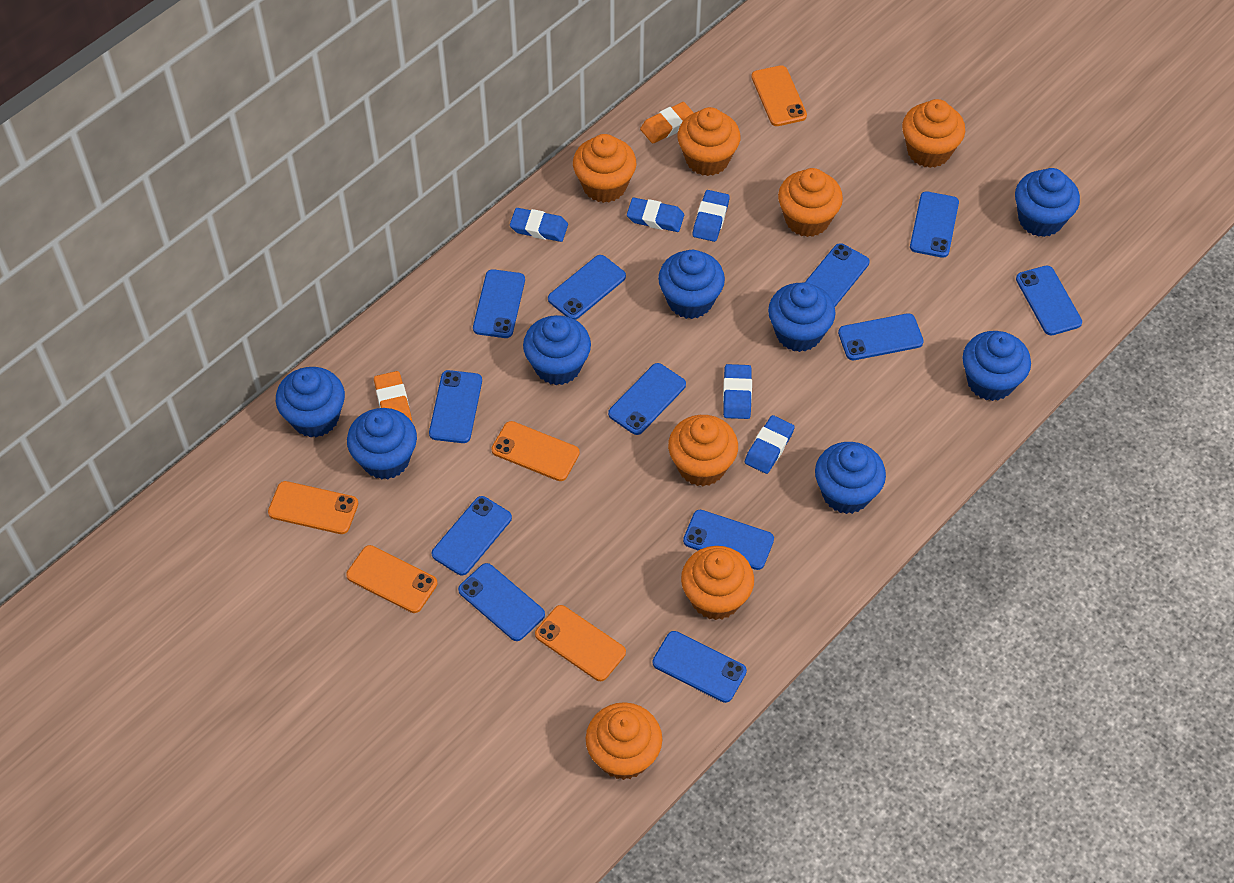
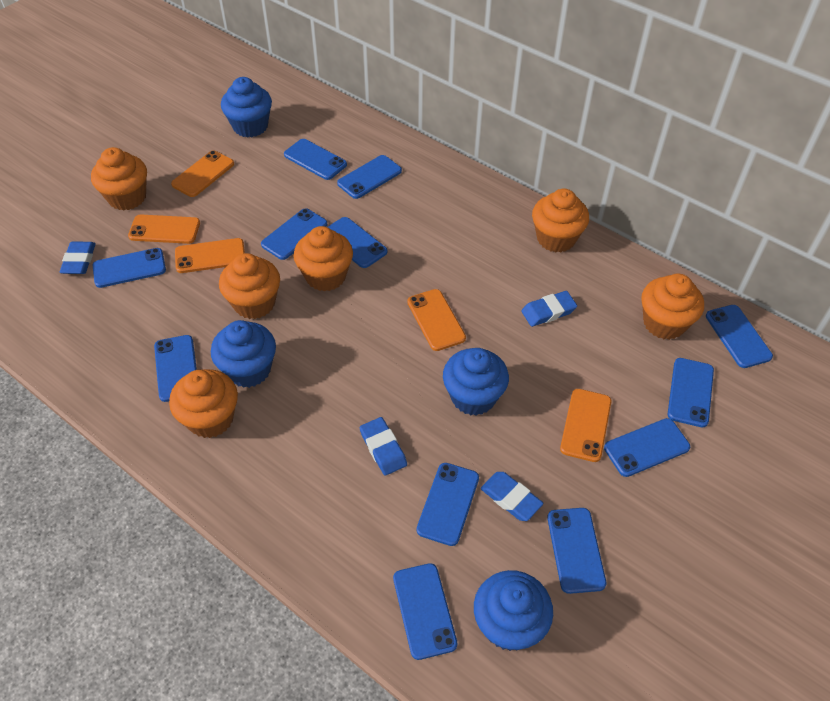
blue cupcake: [276,367,345,438] [347,408,417,480] [523,315,591,385] [658,250,725,319] [768,282,836,352] [815,442,886,514] [962,331,1031,401] [1015,168,1080,237] = 8 -> [211,320,276,388] [221,77,272,138] [443,348,509,416] [474,570,553,651] = 4
blue eraser: [510,208,568,242] [627,198,684,232] [692,190,730,242] [723,364,752,419] [745,415,795,474] = 5 -> [60,241,96,274] [360,417,407,476] [481,472,543,521] [522,291,577,327] = 4
orange cupcake: [573,134,636,203] [586,702,662,780] [668,415,738,486] [677,107,740,176] [681,546,754,620] [778,168,843,237] [902,99,965,168] = 7 -> [91,147,147,210] [169,369,238,438] [219,253,280,319] [294,226,353,291] [532,189,589,252] [641,274,704,340] = 6
orange eraser: [374,371,412,422] [640,102,694,144] = 2 -> none = 0

